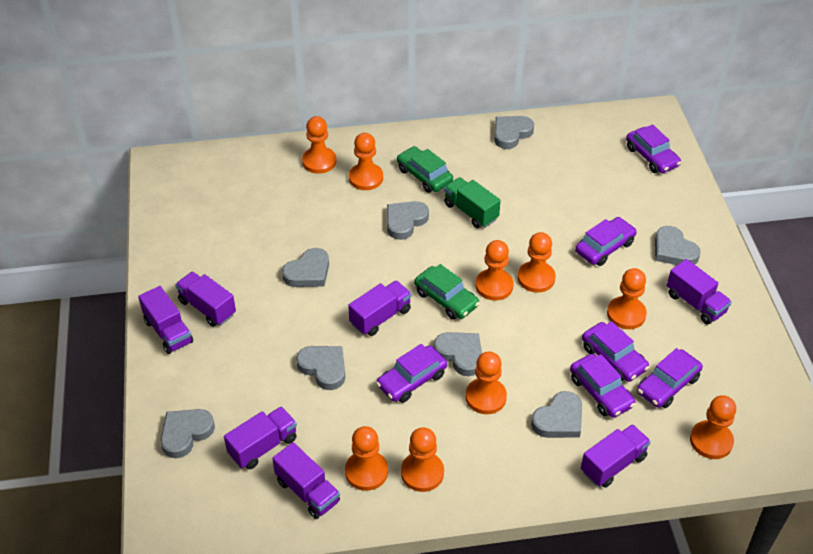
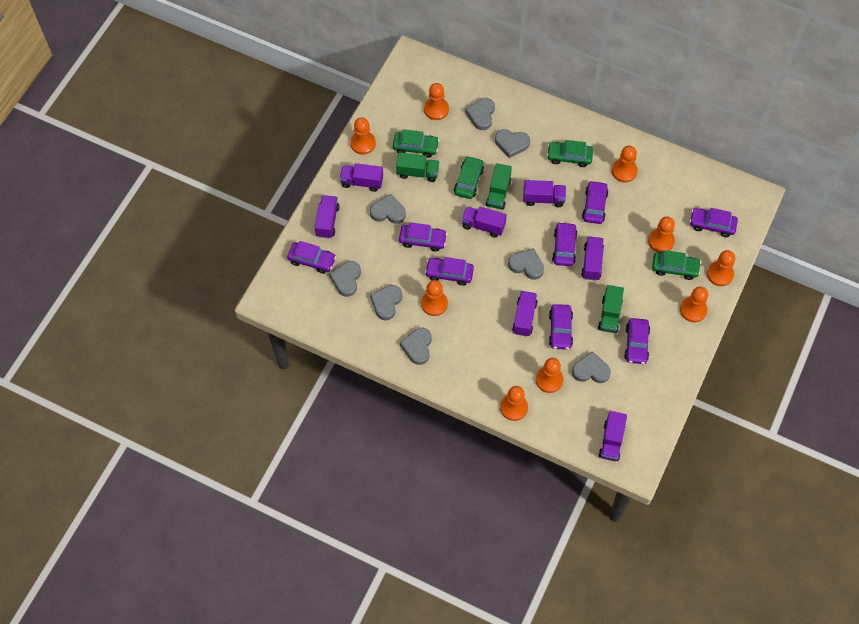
green car: [397,146,453,193] [414,264,480,320] = 2 -> [393,129,439,158] [454,156,484,199] [547,140,593,167] [652,250,701,280] = 4
green truck: [444,177,501,228] = 1 -> [396,152,440,182] [486,163,512,210] [598,285,624,333] = 3
purple car: [376,344,447,403] [570,354,635,418] [575,217,637,266] [582,321,649,382] [626,124,681,173] [637,348,703,408] = 6 -> [287,241,336,274] [399,222,447,252] [425,257,474,286] [549,304,573,350] [552,222,578,266] [582,180,609,224] [624,318,650,364] [690,208,738,237] = 8

